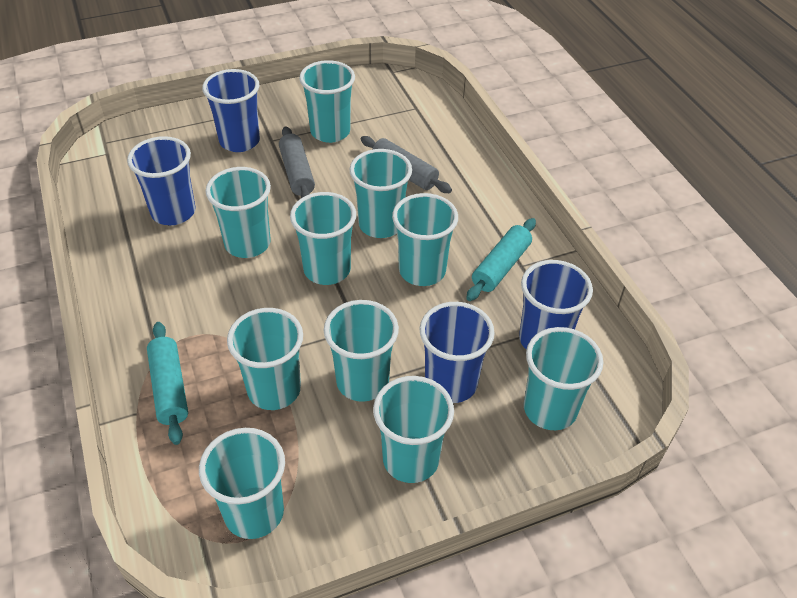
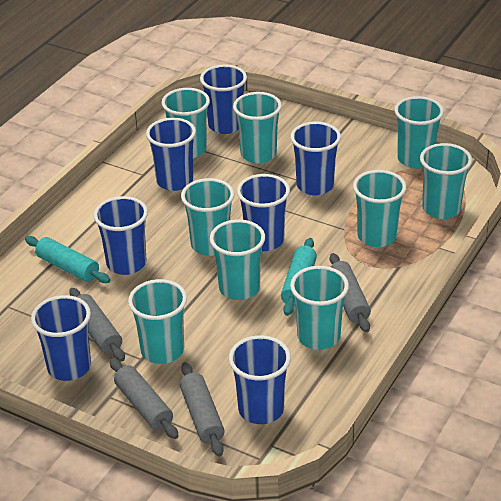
blue cup: [127,136,196,225] [202,69,260,152] [419,302,495,403] [519,260,593,350] = 4 -> [31,295,91,381] [94,196,148,275] [146,118,196,191] [200,65,247,134] [229,335,291,424] [237,174,290,251] [290,122,341,195] = 7
grey rolling pin: [279,126,315,198] [361,136,452,193] = 2 -> [69,288,125,361] [110,358,179,439] [180,362,225,457] [330,253,371,332] = 4
turquoise cup: [199,428,285,539] [205,167,271,258] [227,308,303,410] [290,192,356,285] [299,60,355,143] [324,300,399,402] [350,149,412,238] [373,376,454,483] [392,193,458,286] [524,327,603,430] = 10 -> [128,279,187,364] [162,88,210,158] [181,178,234,256] [210,220,265,300] [233,92,282,163] [290,266,349,350] [353,170,406,247] [394,96,444,169] [420,143,472,219] = 9

